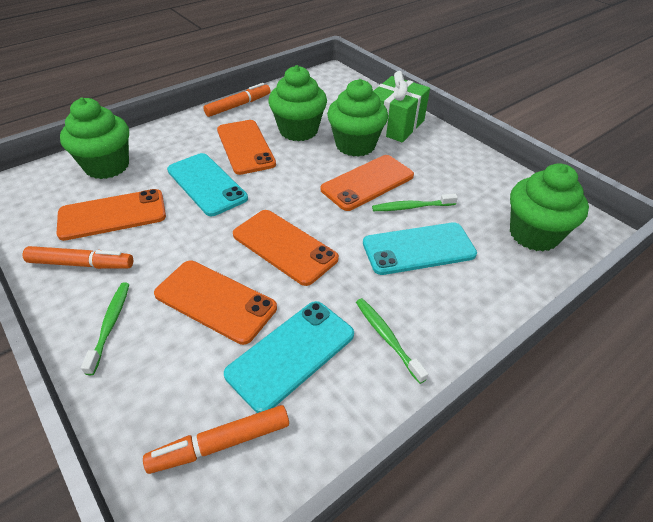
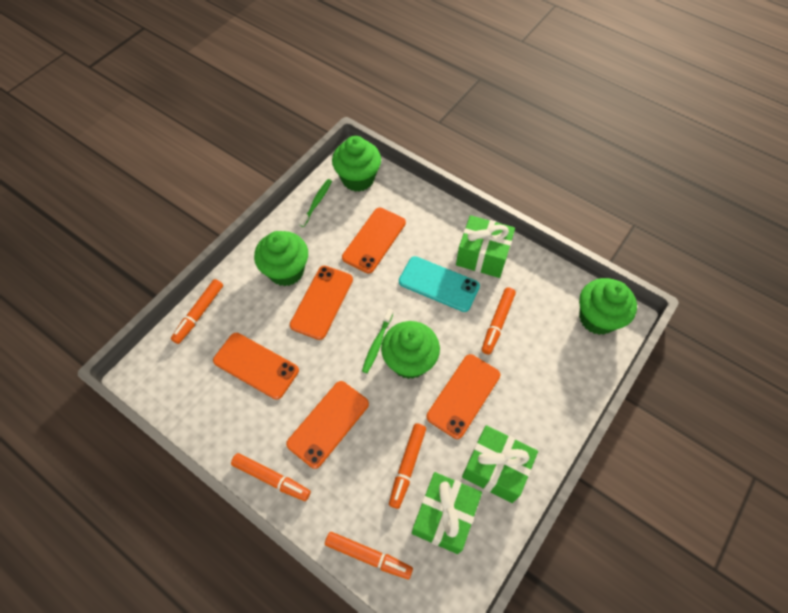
green gift: [374,71,430,142] = 1 -> [412,472,482,554] [456,215,515,278] [462,425,538,503] = 3
green toothbrush: [81,282,130,375] [356,298,429,384] [372,194,458,211] = 3 -> [299,179,332,227] [362,309,393,373] = 2
orange marker: [23,246,133,269] [143,405,289,474] [203,83,270,117] = 3 -> [171,279,223,344] [231,453,311,501] [325,532,413,579] [389,423,426,509] [482,287,516,355] = 5
turquoise phone: [167,153,248,216] [224,301,354,413] [363,222,477,275] = 3 -> [399,256,480,312] = 1

